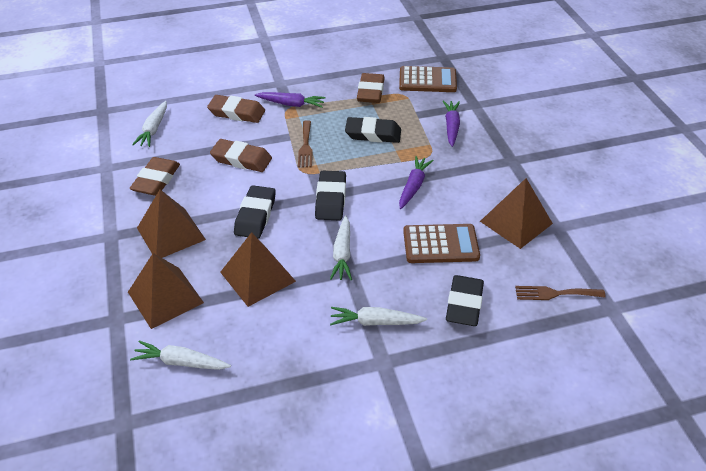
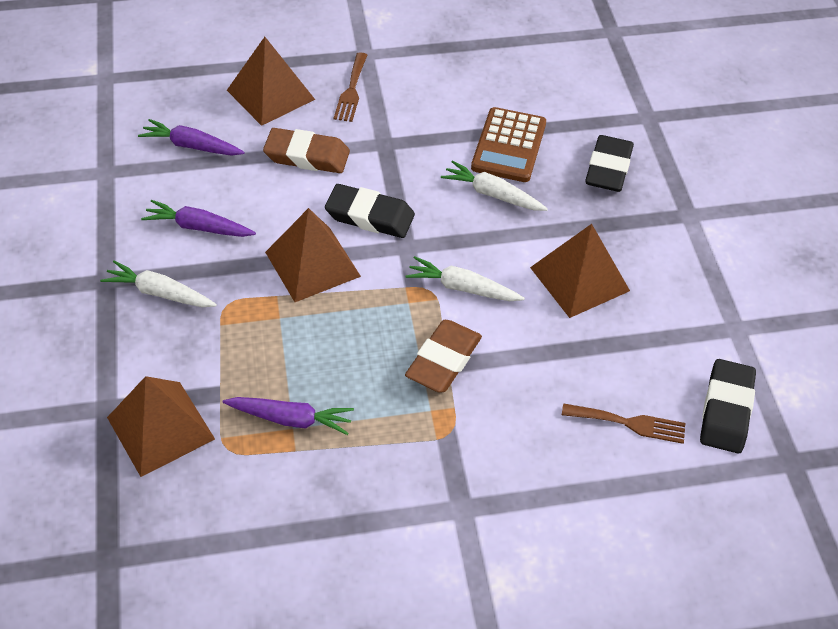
black eraser: [234,185,276,238] [315,171,346,220] [345,117,401,143] [446,275,484,326] = 4 -> [325,184,415,238] [585,135,634,192] [700,359,756,453] = 3
brown calculator: [399,66,457,92] [403,224,480,263] = 2 -> [471,107,546,182] = 1
brown eraser: [129,157,180,196] [207,95,265,123] [210,139,272,172] [357,73,385,103] = 4 -> [263,128,350,173] [405,320,482,393] = 2
white carrot: [130,340,231,370] [132,101,167,147] [330,215,352,280] [330,307,427,326] = 4 -> [100,260,217,307] [405,256,525,301] [441,160,548,211] = 3

